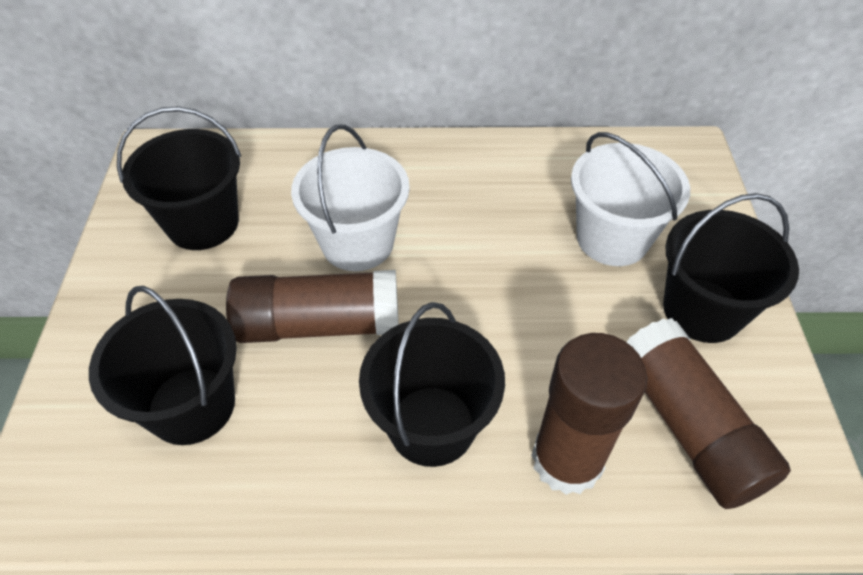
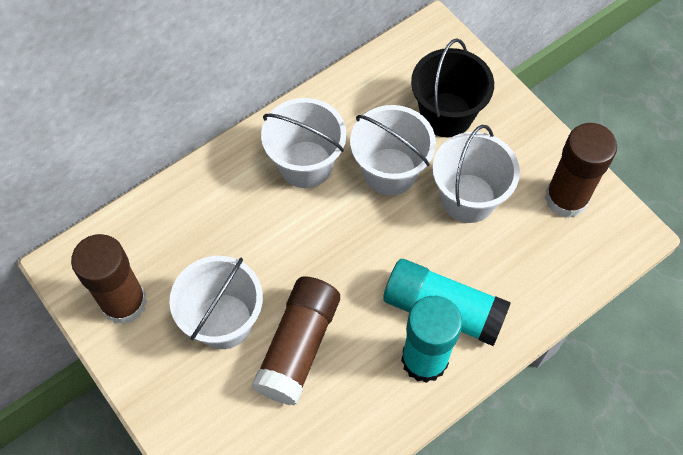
black bucket: [89,286,237,445] [117,106,241,250] [359,302,505,467] [663,193,799,343] = 4 -> [411,38,494,138] = 1
turquoise glue stick: none = 0 -> [383,259,511,346] [401,296,463,383] = 2
white bucket: [291,125,410,271] [571,132,690,266] = 2 -> [169,256,263,349] [261,98,346,188] [350,105,436,196] [433,125,520,223] = 4

